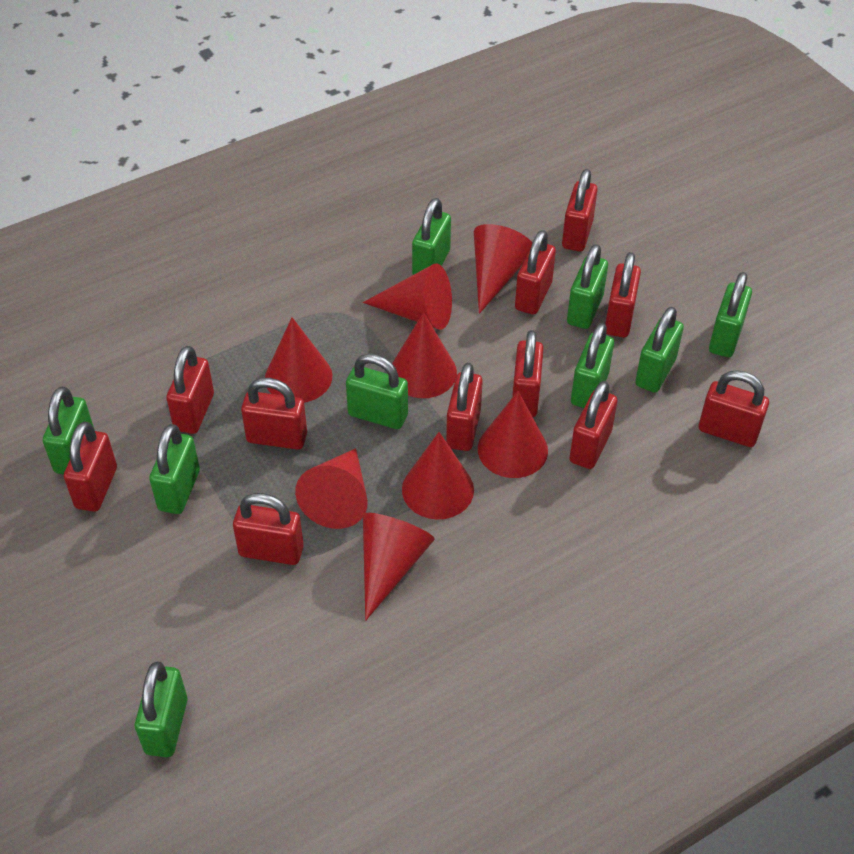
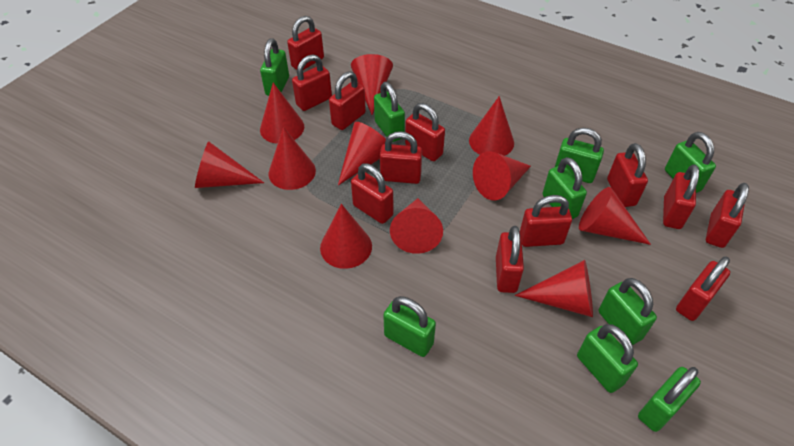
red cone: [265,317,332,403] [295,448,368,529] [363,263,452,330] [363,513,435,620] [392,312,457,398] [402,432,474,520] [474,224,532,314] [478,391,548,478] = 8 -> [195,141,264,188] [260,83,304,144] [269,127,316,190] [320,204,372,269] [338,122,386,185] [351,54,393,115] [390,198,443,254] [469,96,514,156] [473,151,531,200] [515,260,593,317] [579,187,651,245] = 11
red padlock: [64,422,117,512] [166,346,214,434] [233,493,304,565] [241,378,307,450] [446,363,483,451] [512,330,544,417] [515,230,556,315] [562,169,598,252] [569,381,617,469] [605,252,641,337] [699,370,769,447] = 11 -> [287,16,324,70] [292,54,332,111] [329,71,366,130] [351,164,393,224] [380,131,422,184] [405,103,445,161] [496,226,524,293] [520,195,572,247] [607,143,648,207] [663,164,699,229] [676,257,730,321] [706,183,749,248] = 12

